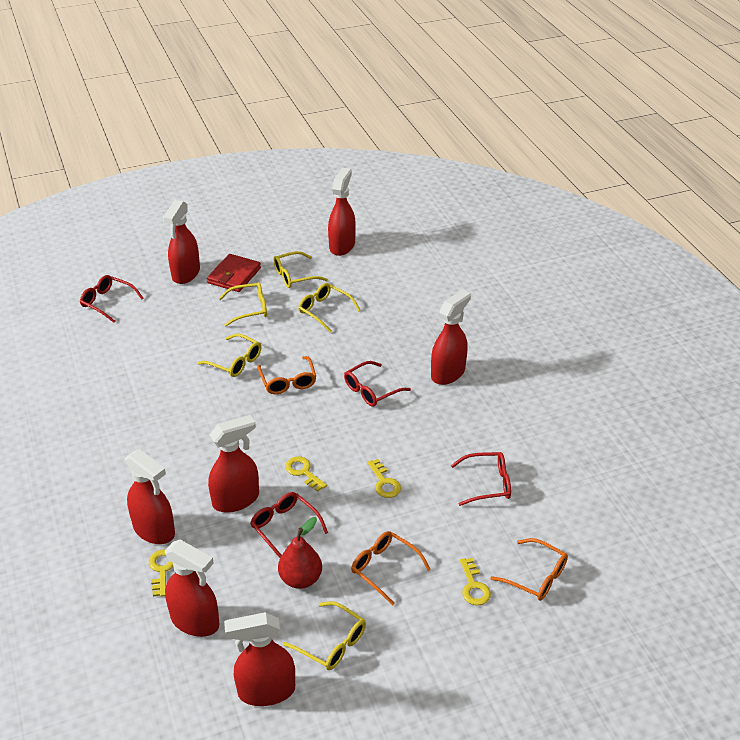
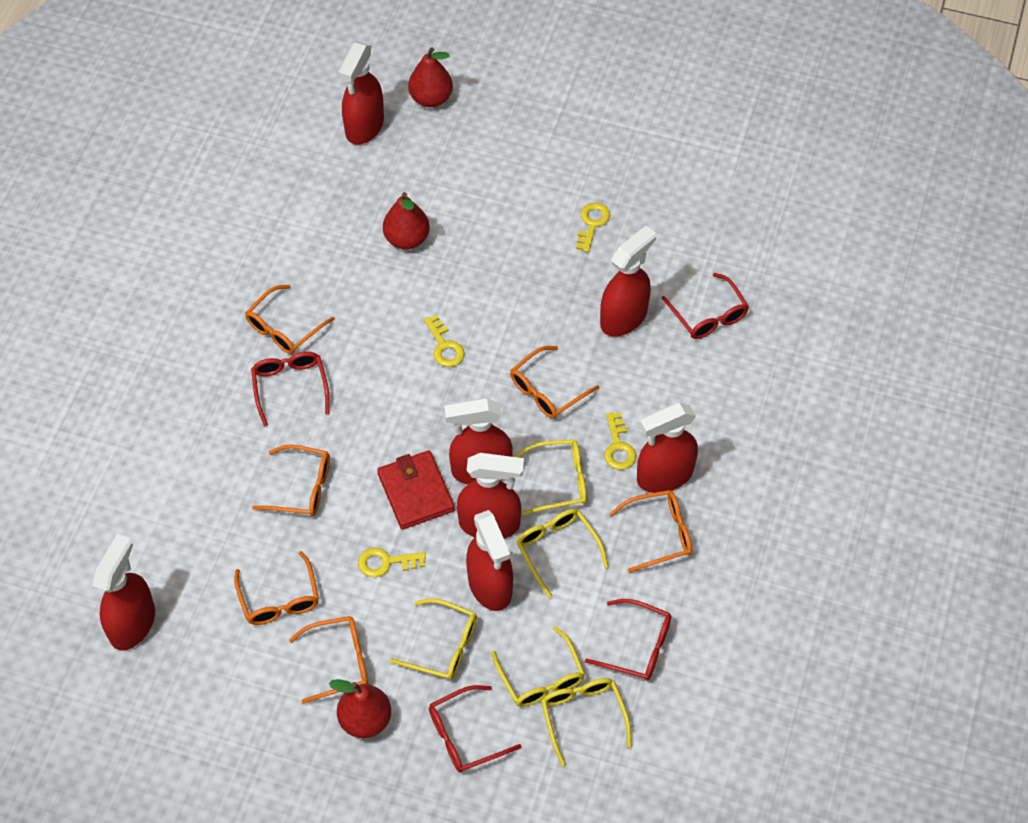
orange glasses: [257,356,316,394] [351,531,431,606] [490,538,568,601] = 3 -> [234,551,319,625] [245,285,335,354] [252,445,330,516] [289,616,368,704] [510,346,599,419] [609,490,692,573] = 6
red pear: [278,517,322,589] = 1 -> [329,679,391,738] [383,192,430,249] [408,47,453,107] = 3

